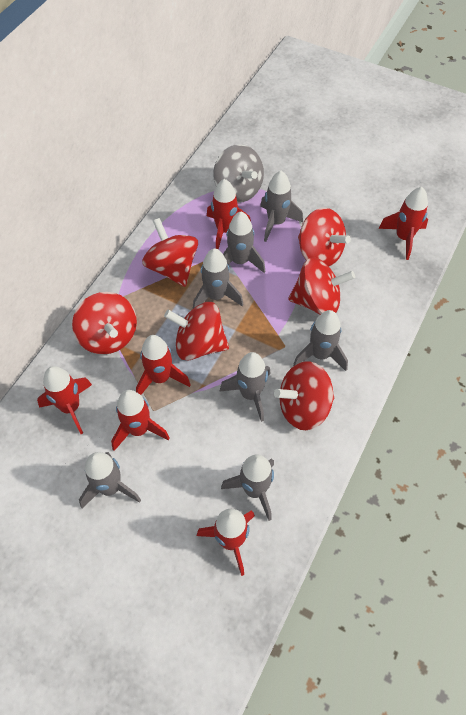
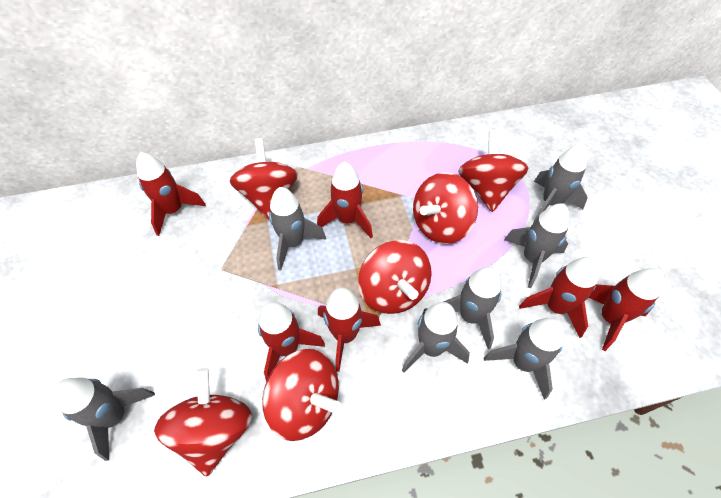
grey spinning top: [213,144,264,203] = 1 -> none = 0

